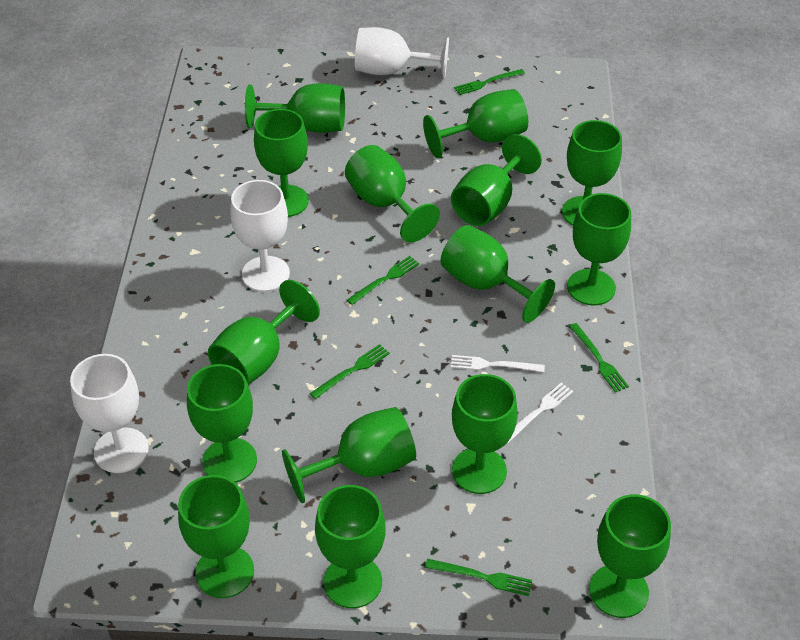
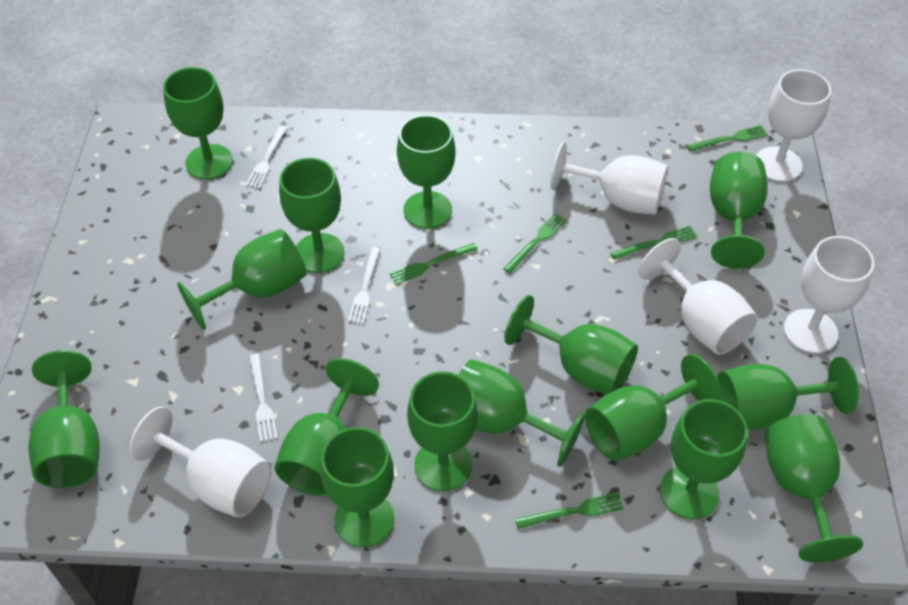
white fork: [451,355,545,372] [507,382,573,444] = 2 -> [246,125,287,189] [249,354,277,442] [348,247,380,324] = 3
white goblet: [70,354,149,473] [230,180,290,292] [355,27,449,79] = 3 -> [130,406,271,518] [550,142,668,215] [638,238,758,355] [756,69,831,182] [784,236,874,353] = 5

